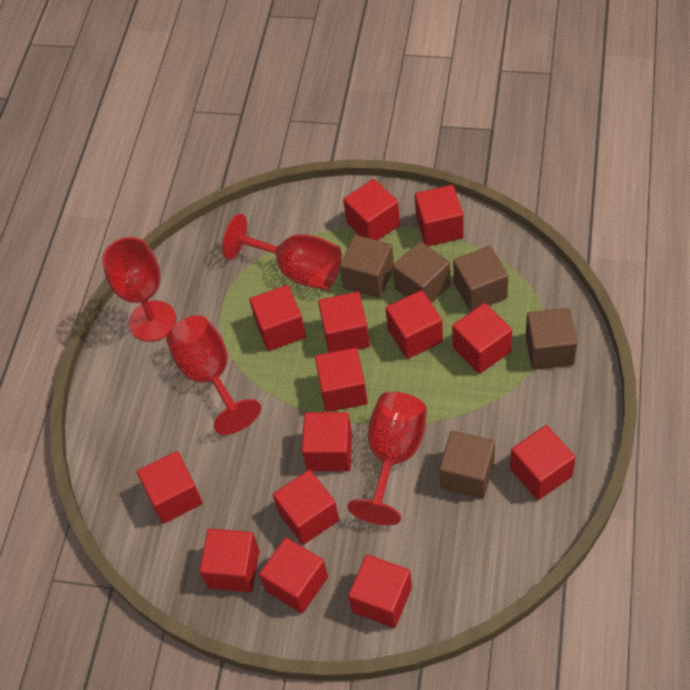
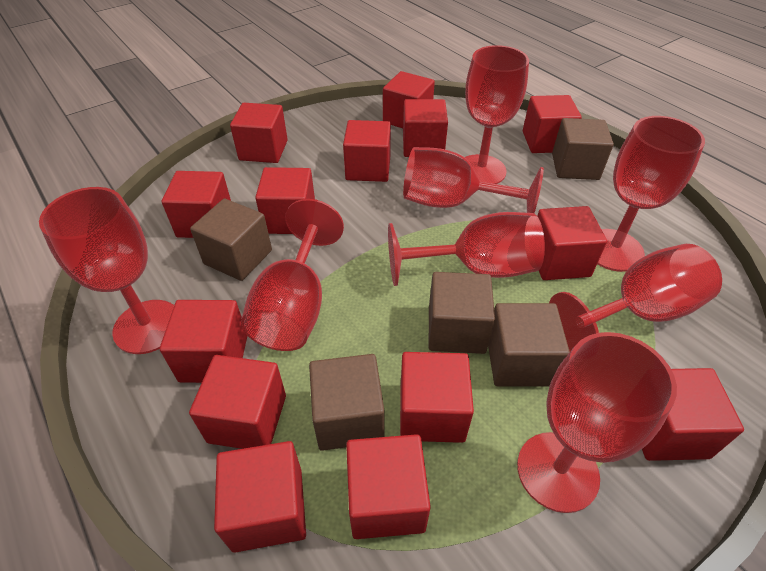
red goblet: [102,237,176,342] [166,315,261,435] [222,214,342,290] [348,392,427,526] = 4 -> [39,187,174,354] [241,199,344,351] [388,212,545,286] [403,147,544,213] [465,45,529,184] [517,332,677,513] [549,244,722,351] [598,116,705,272] = 8

